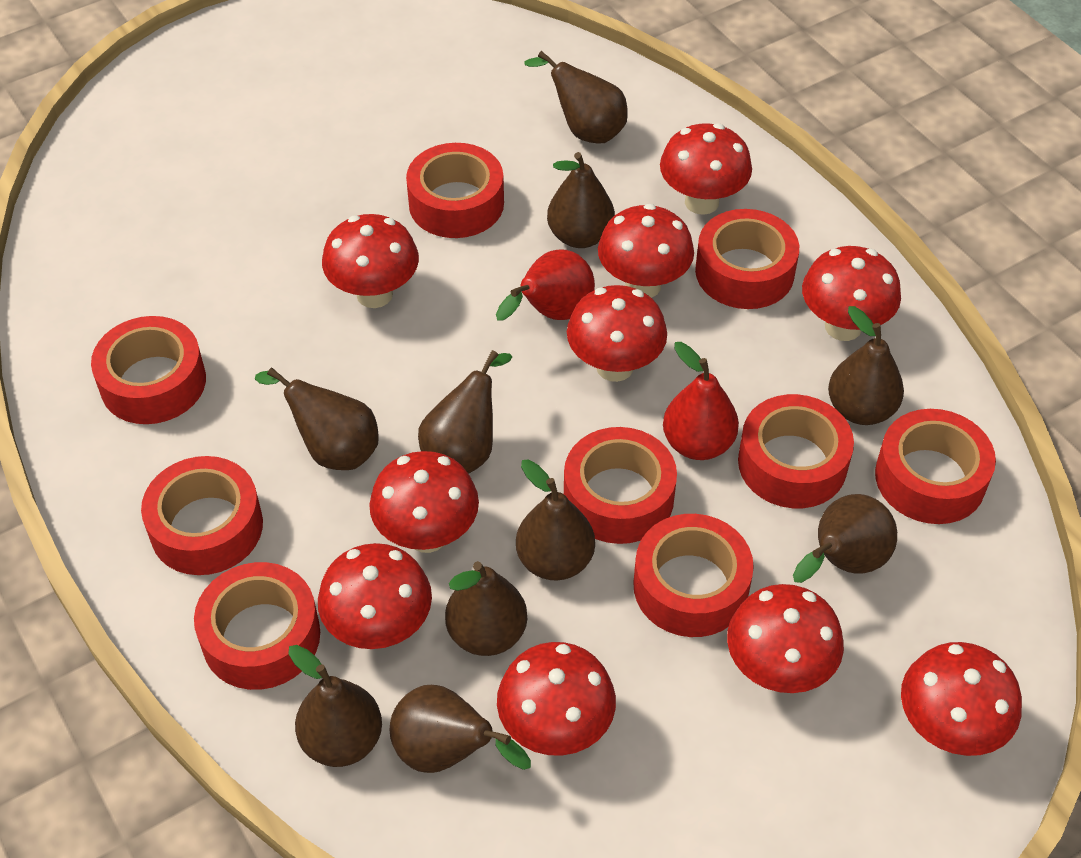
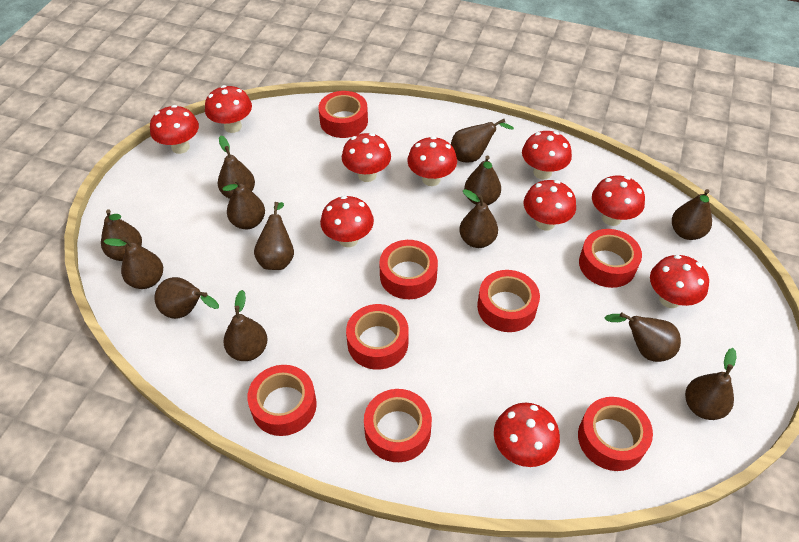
brown pear: [255,368,379,470] [288,645,382,767] [390,685,531,773] [418,350,512,474] [445,561,527,656] [516,459,595,581] [524,51,628,143] [547,152,615,248] [793,494,897,583] [828,306,904,425] = 10 -> [101,209,142,261] [103,237,163,289] [154,277,219,319] [218,136,255,199] [222,179,265,229] [223,290,267,361] [254,202,294,270] [451,119,514,162] [459,189,498,248] [464,155,501,205] [604,312,681,362] [672,189,712,240] [685,348,737,420] = 13
red pear: [496,249,595,320] [663,342,739,460] = 2 -> none = 0
red tape: [91,316,206,424] [141,456,263,575] [194,562,320,690] [406,143,504,238] [564,427,677,544] [633,514,754,637] [695,209,799,309] [738,394,854,508] [875,409,996,524] = 9 -> [247,365,317,436] [318,91,368,138] [346,304,409,370] [364,389,432,462] [379,240,438,299] [477,270,540,332] [578,397,653,471] [579,229,642,288] = 8

